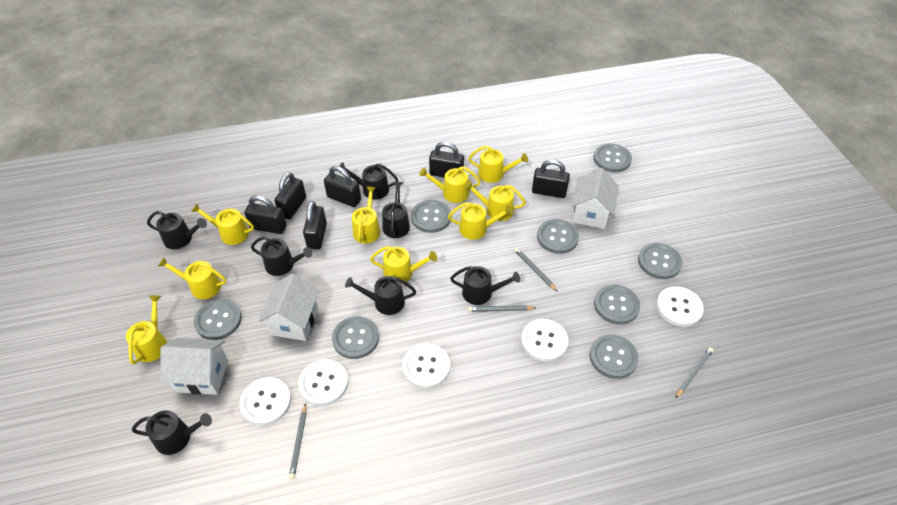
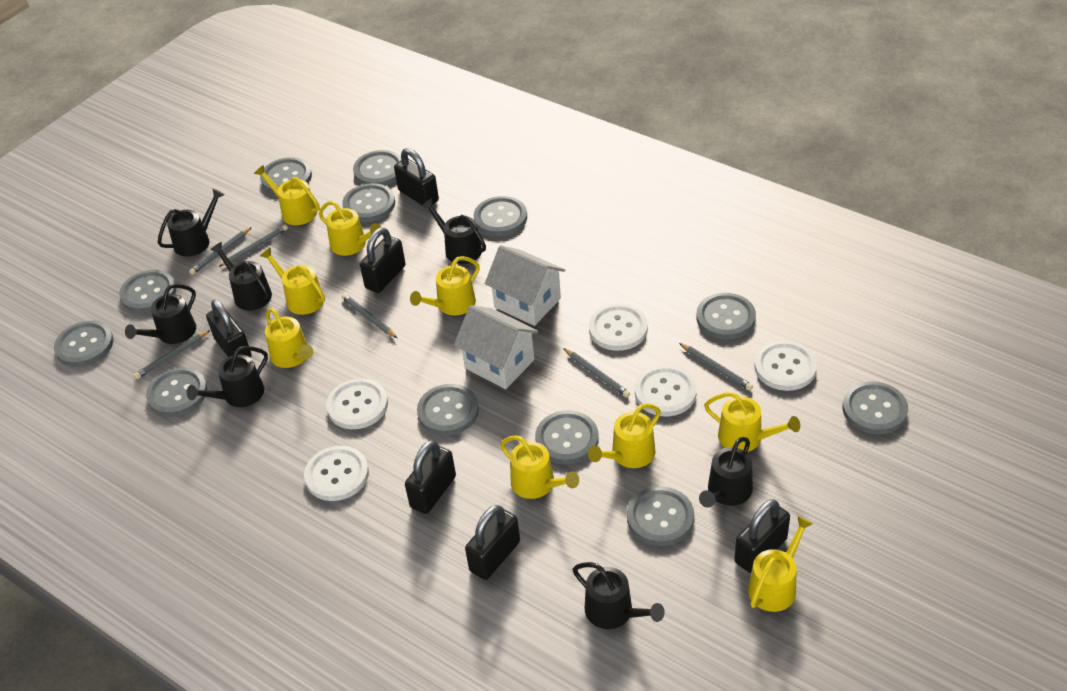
grey button: [194,299,242,340] [332,316,379,359] [411,200,451,233] [537,219,579,254] [590,334,639,379] [594,144,632,172] [594,285,640,325] [638,243,682,279] = 8 -> [54,321,114,367] [119,270,176,313] [146,367,207,417] [260,157,312,194] [342,183,395,222] [353,150,401,186] [417,384,479,435] [474,196,527,236] [535,410,599,464] [627,486,694,546] [696,293,756,339] [842,381,908,434] = 12
grey pencil: [289,403,307,479] [468,305,536,312] [514,248,558,292] [675,348,713,399] = 4 -> [134,330,210,379] [189,227,251,275] [219,225,288,267] [342,294,397,338] [563,348,630,398] [679,343,753,390] = 6
white house: [160,338,228,395] [259,274,319,341] [572,168,619,229] = 3 -> [454,305,539,389] [485,245,565,326] = 2

